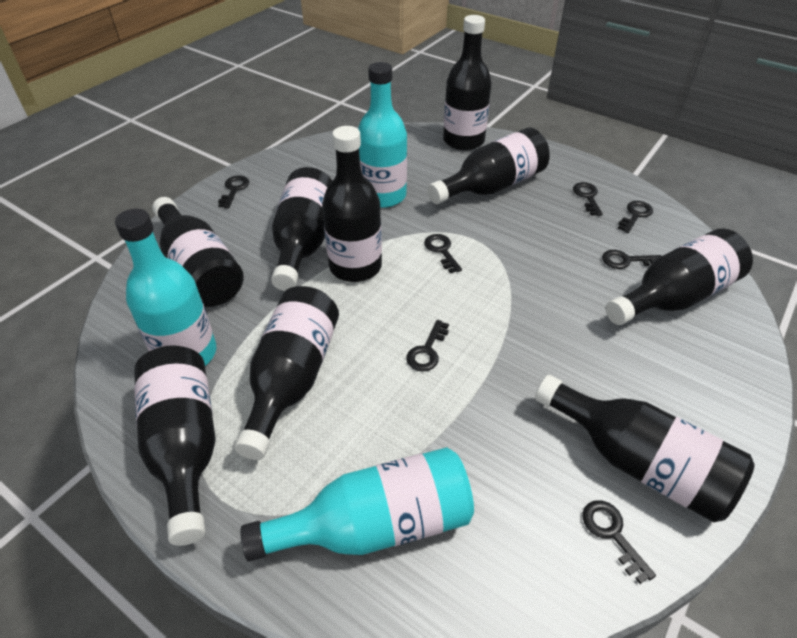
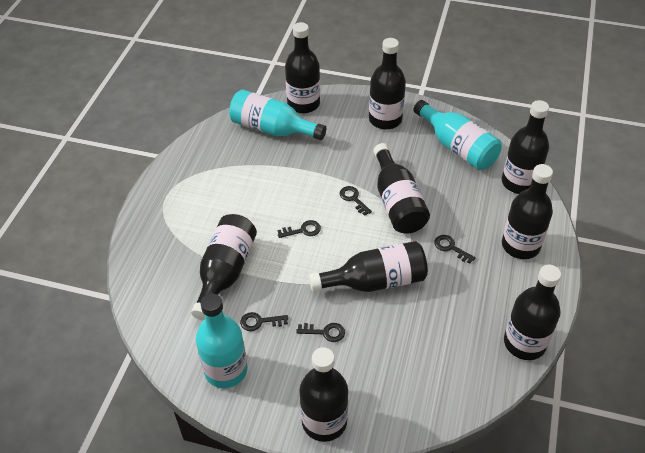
black key: [218,175,249,208] [406,320,449,372] [424,234,462,273] [573,182,603,216] [582,500,656,584] [602,250,662,269] [618,201,653,233] = 7 -> [240,312,288,331] [278,220,321,238] [296,323,345,342] [340,186,372,216] [434,235,476,264] = 5

